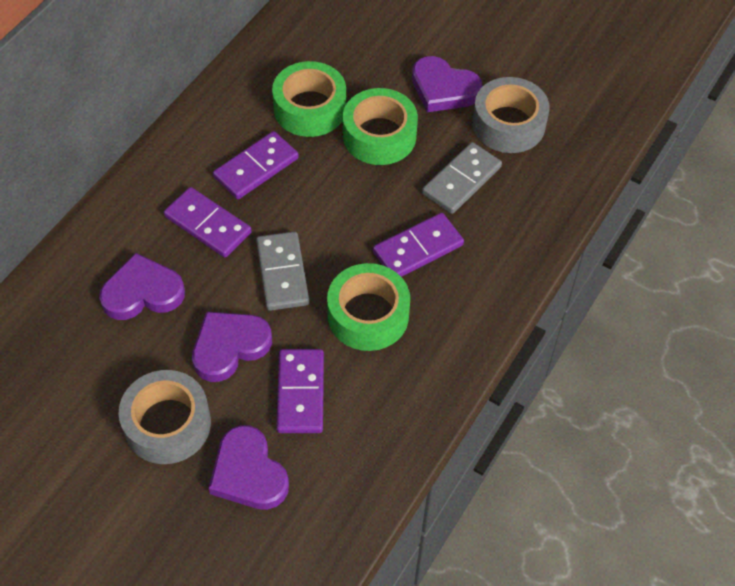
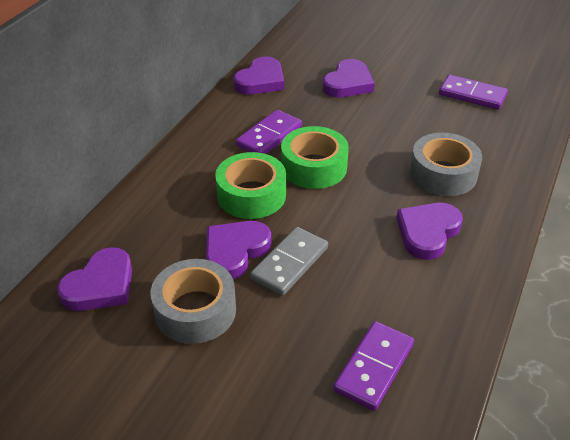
green tape: [272,61,346,137] [327,263,410,351] [343,88,418,165] = 3 -> [215,152,286,219] [281,126,349,189] = 2
grey domino: [256,231,309,311] [422,142,502,214] = 2 -> [250,227,328,296] = 1
purple domino: [164,187,252,258] [213,131,299,199] [276,349,324,433] [373,213,464,277] = 4 -> [236,110,302,154] [333,321,414,411] [439,75,508,110] = 3
purple heart: [99,253,185,320] [192,311,272,382] [209,425,289,510] [412,56,482,112] = 4 -> [57,247,132,311] [206,221,271,279] [234,57,284,94] [322,59,374,97] [396,203,463,260] = 5

